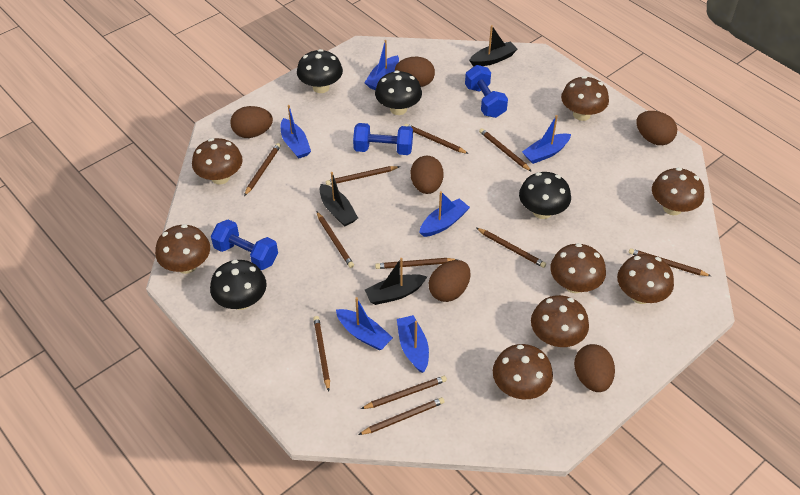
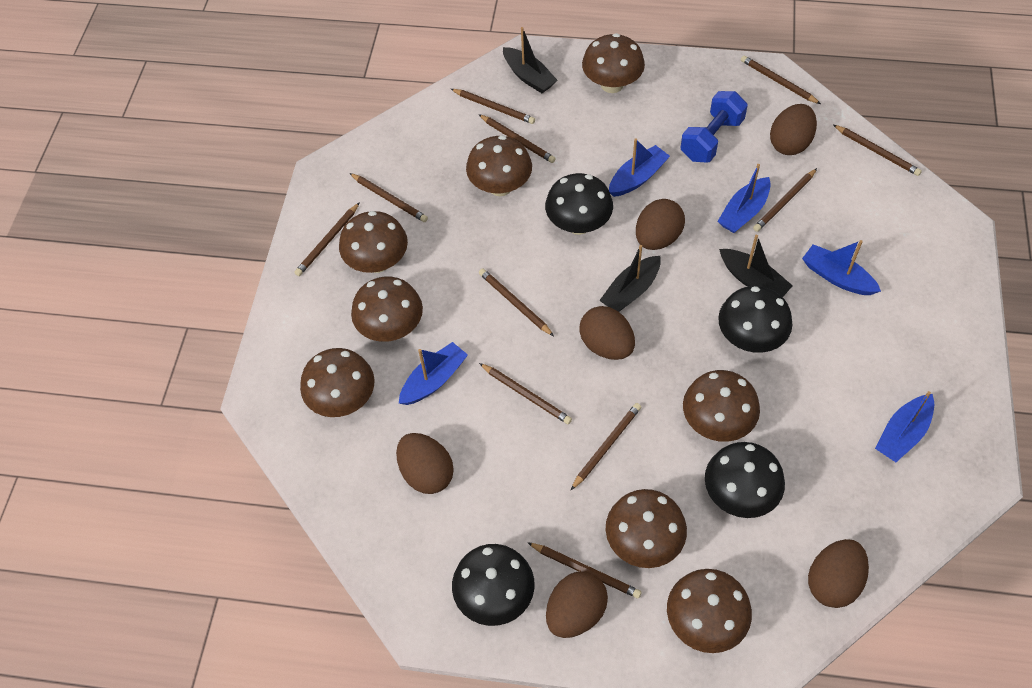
blue boat: [281,105,311,159] [336,297,393,350] [364,40,399,90] [397,315,429,373] [419,191,470,237] [522,115,571,164] = 6 -> [399,342,468,405] [609,138,670,197] [717,164,771,233] [802,240,881,295] [875,391,934,462] = 5
blue dumbbell: [211,219,278,270] [353,123,413,155] [465,65,508,118] = 3 -> [680,91,748,162] = 1

